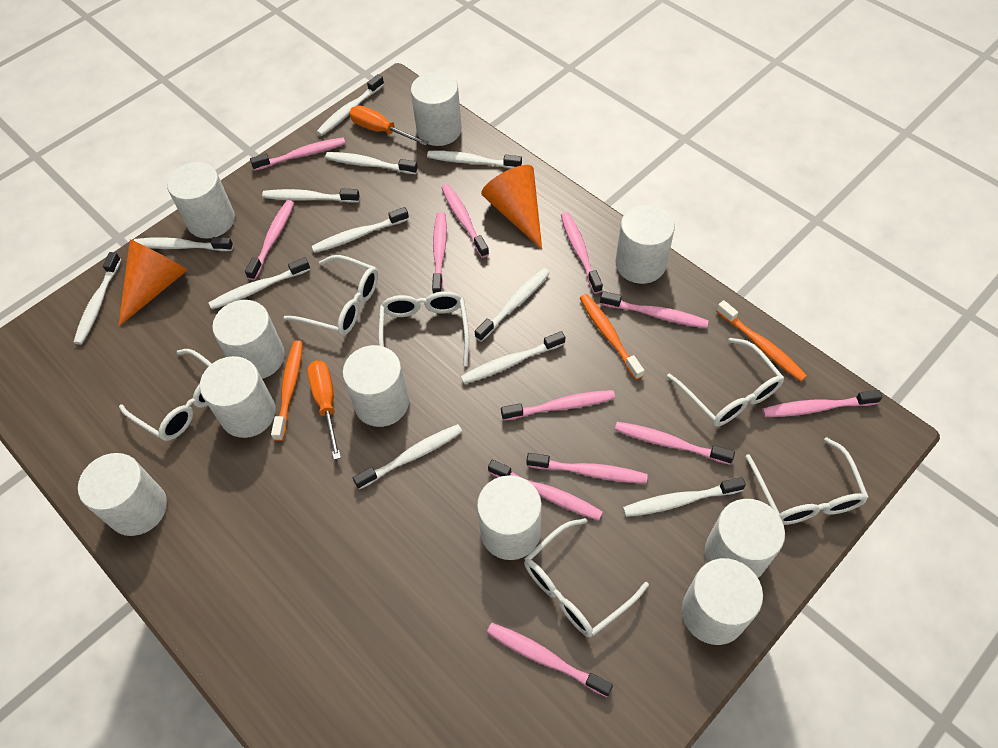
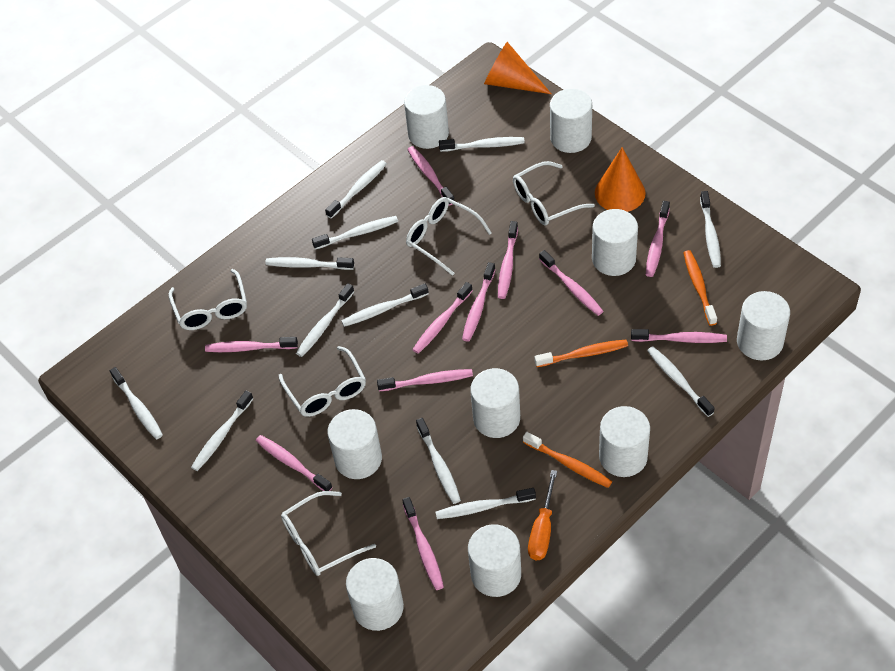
orange screwdriver: [307,361,341,460] [349,106,429,146] = 2 -> [528,470,557,560] = 1
pink toothbrush: [245,200,294,280] [250,138,346,171] [432,212,447,294] [441,184,489,258] [487,623,613,697] [488,460,603,521] [501,390,615,421] [527,453,648,483] [561,212,603,294] [600,291,709,328] [615,422,735,465] [762,390,882,417] = 12 -> [205,337,298,352] [256,435,332,491] [377,369,473,391] [402,497,444,590] [407,146,454,206] [412,282,473,354] [462,262,496,342] [498,221,518,299] [539,250,603,316] [631,329,727,343] [646,201,670,277] = 11
white cylinder: [78,453,167,536] [167,162,235,239] [200,356,276,438] [212,300,285,379] [342,345,409,427] [411,72,462,146] [477,475,542,560] [615,205,675,284] [681,558,763,645] [705,499,785,578] = 10 -> [327,409,382,479] [346,558,404,631] [404,85,449,149] [468,524,521,597] [470,368,520,438] [550,89,592,153] [592,209,638,276] [599,406,650,477] [737,291,790,360] = 9
white glasses: [119,349,212,441] [283,255,378,335] [378,291,469,366] [524,518,649,637] [667,338,784,426] [745,437,869,525] = 6 -> [168,269,247,330] [279,346,366,417] [281,491,376,576] [406,197,492,276] [513,161,595,226] = 5

